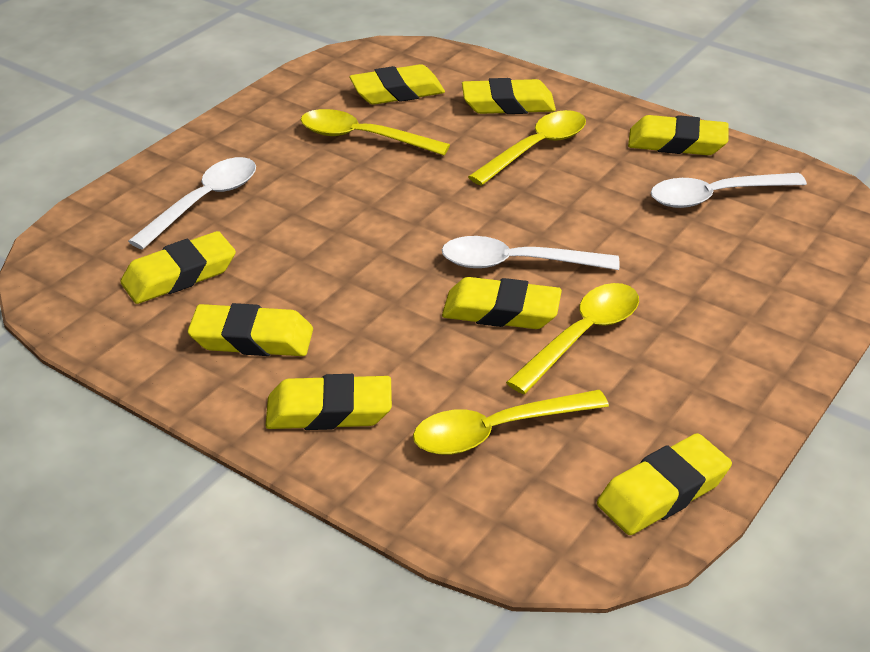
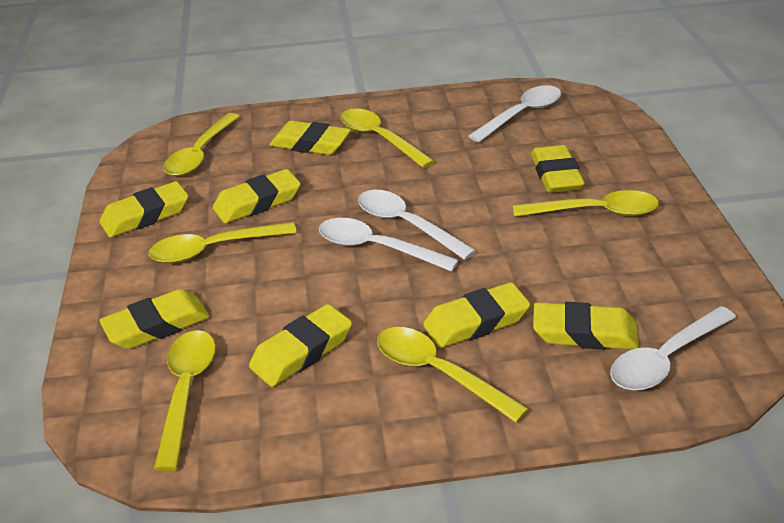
white spoon: [128,157,256,250] [442,236,620,270] [651,173,807,208] = 3 -> [319,218,459,272] [358,190,476,260] [468,85,561,143] [610,306,736,391] = 4
yellow spoon: [301,109,450,155] [413,390,609,455] [468,110,586,186] [506,283,639,394] = 4 -> [148,222,297,263] [154,330,216,471] [163,113,240,176] [341,108,434,168] [377,327,528,423] [513,190,659,217] = 6

